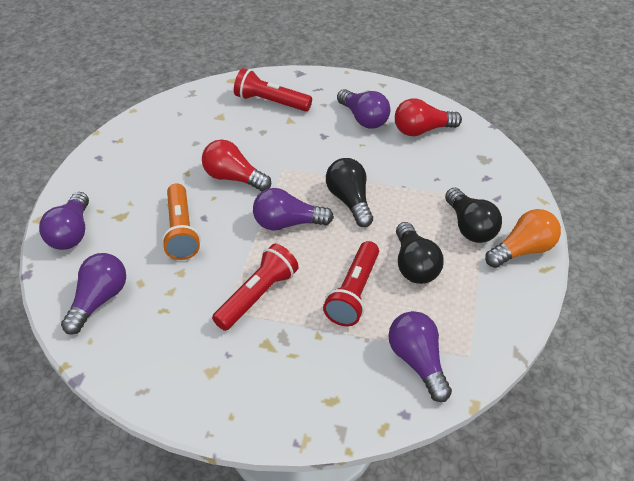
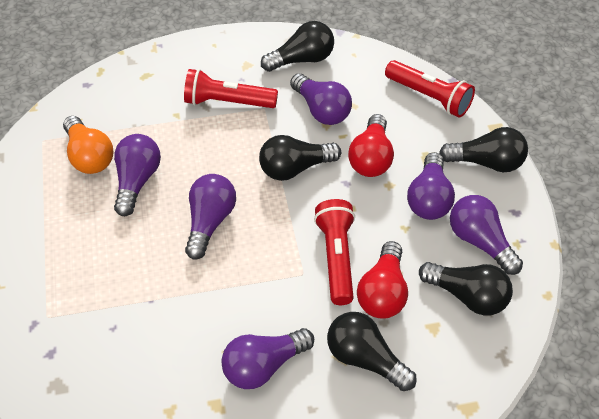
black light bulb: [326,158,373,227] [396,222,444,284] [445,188,502,243] = 3 -> [259,135,341,181] [261,21,334,72] [327,312,417,391] [419,262,513,316] [439,127,528,172] = 5
orange flashlight: [162,183,201,260] = 1 -> none = 0
purple light bulb: [39,192,89,250] [61,253,126,335] [253,188,334,231] [337,89,390,129] [388,311,452,402] = 5 -> [114,134,161,216] [185,174,236,259] [221,328,314,389] [290,73,352,125] [407,152,455,220] [450,195,523,275] = 6

